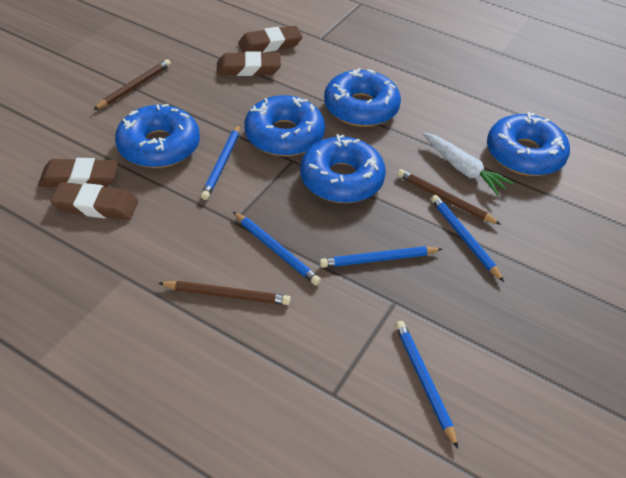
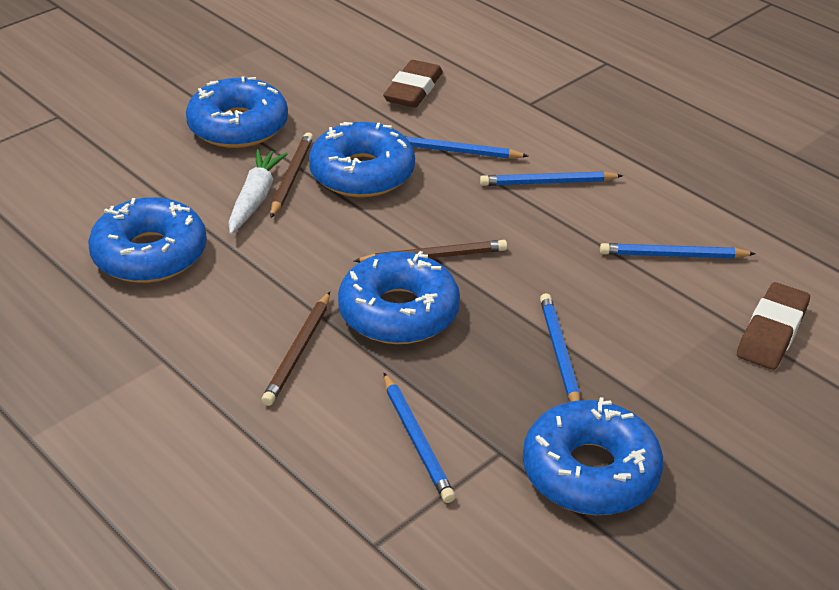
brown eraser: [38,158,118,187] [50,182,138,220] [216,51,281,76] [238,26,303,53] = 4 -> [383,60,443,108] [737,282,810,370] = 2

